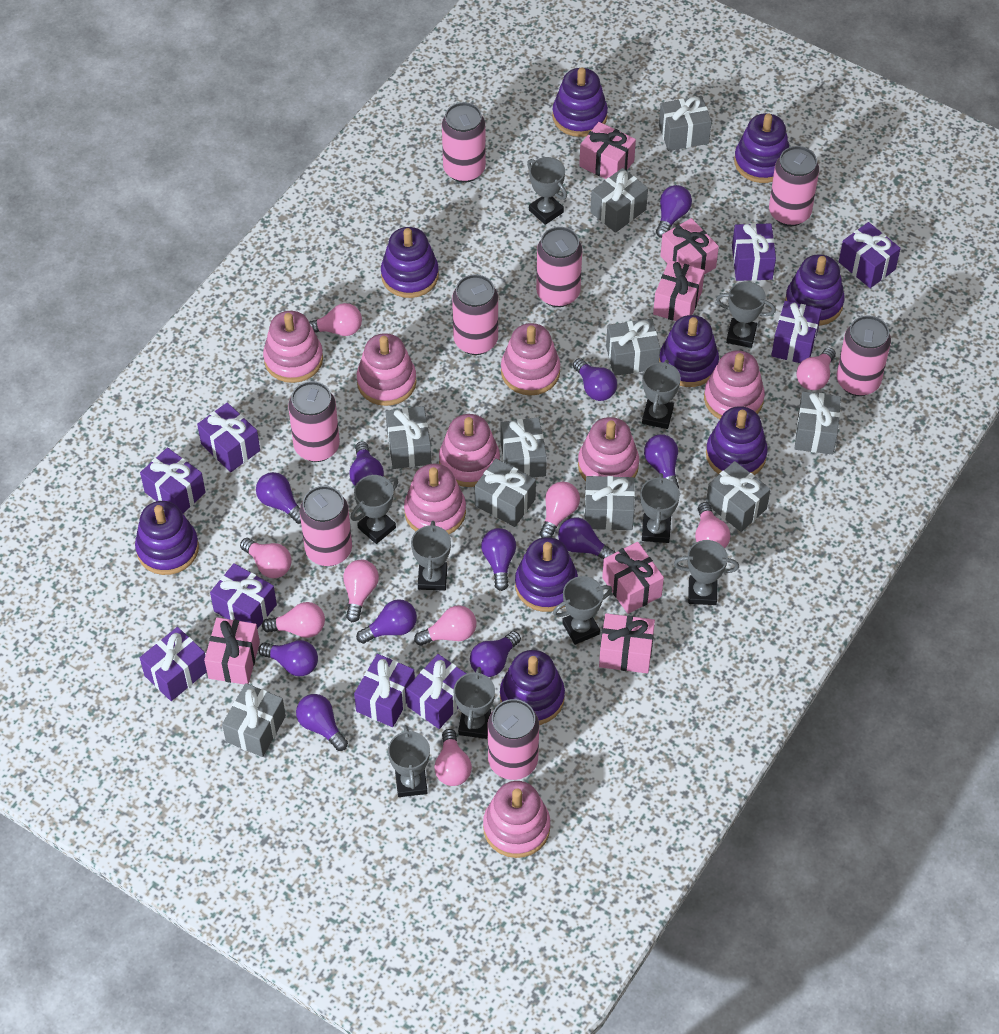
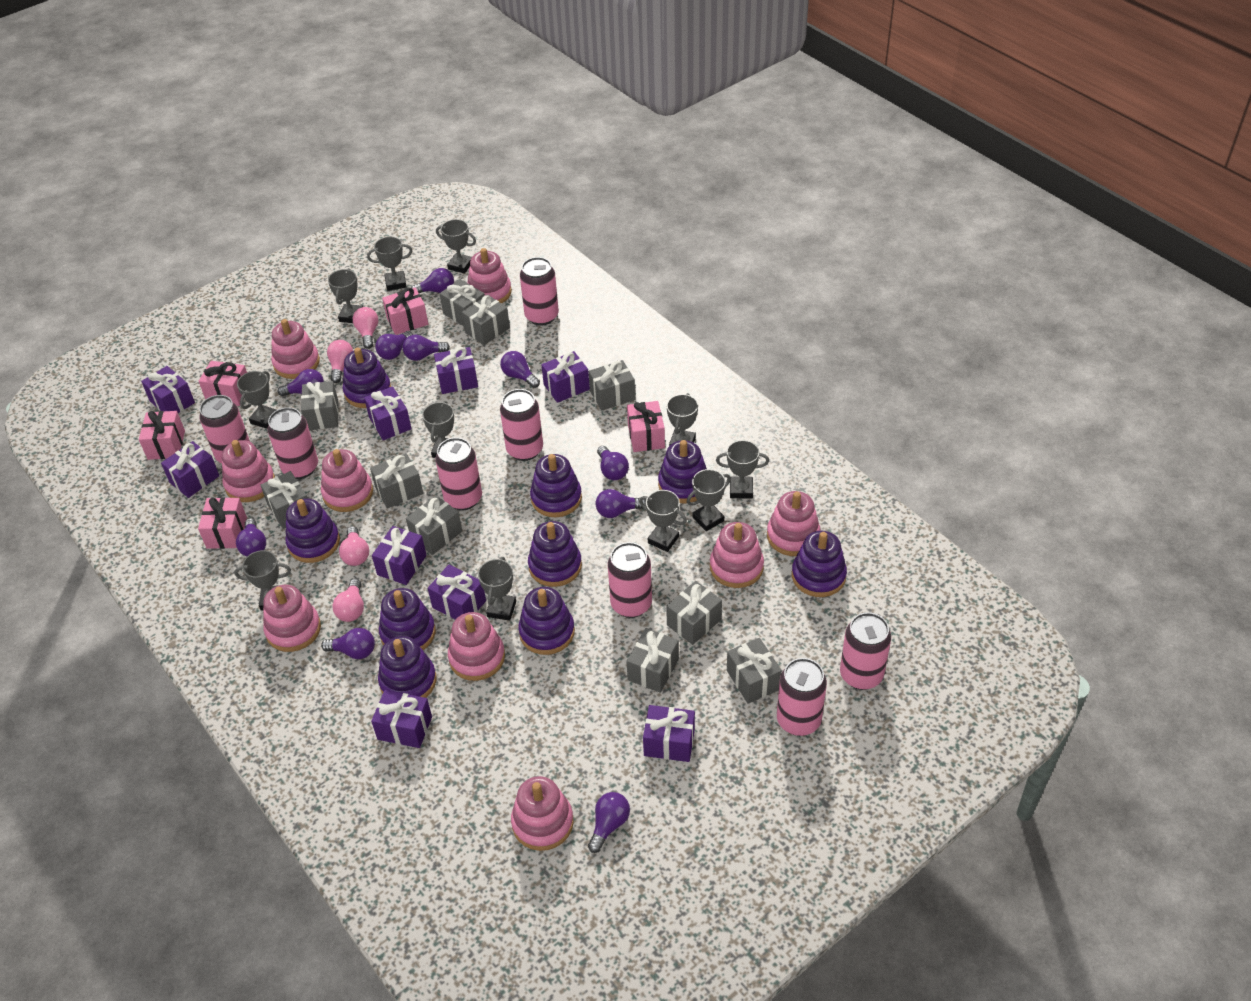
grey trophy: [350,475,398,544] [388,725,430,797] [411,521,451,591] [454,667,495,739] [527,157,567,225] [553,576,612,645] [640,473,680,543] [642,360,681,429] [674,540,739,605] [716,281,776,348] = 10 -> [234,550,291,610] [237,371,276,429] [328,269,363,323] [367,237,412,291] [422,401,454,458] [436,219,476,273] [478,557,516,620] [639,490,687,552] [666,393,698,446] [687,469,731,531] [716,440,769,499] = 11
pink gift: [204,617,260,685] [579,122,636,179] [599,613,655,673] [602,542,664,614] [653,260,705,321] [660,218,719,275] = 6 -> [139,411,185,460] [198,497,247,549] [199,361,247,406] [382,287,428,335] [627,401,665,452] = 5
pink light bulb: [240,538,292,578] [262,602,325,638] [309,303,362,336] [343,560,379,622] [414,605,476,646] [434,729,472,786] [540,482,580,538] [695,502,730,548] [796,348,836,390] = 9 -> [327,340,353,383] [332,579,364,622] [339,526,369,566] [353,307,378,349] = 4
pink stacking toy: [263,311,323,383] [357,333,417,406] [404,464,466,534] [439,414,500,487] [483,781,550,858] [501,323,560,396] [578,417,639,481] [704,350,765,419] = 8 -> [222,440,275,502] [263,585,321,652] [271,319,320,379] [321,449,373,512] [448,612,505,681] [467,248,512,304] [511,776,574,851] [710,522,764,588] [767,491,821,556] = 9
purple light bulb: [256,472,301,524] [258,640,318,676] [296,694,348,751] [349,441,384,486] [356,599,417,644] [470,631,521,677] [481,528,516,591] [558,517,616,560] [573,358,617,401] [644,434,679,488] [656,185,692,238] = 11 -> [236,518,266,556] [278,369,324,397] [321,628,375,659] [375,331,413,360] [403,335,450,361] [411,268,454,293] [500,351,540,388] [588,792,630,853] [595,489,646,518] [597,446,629,480] = 10

